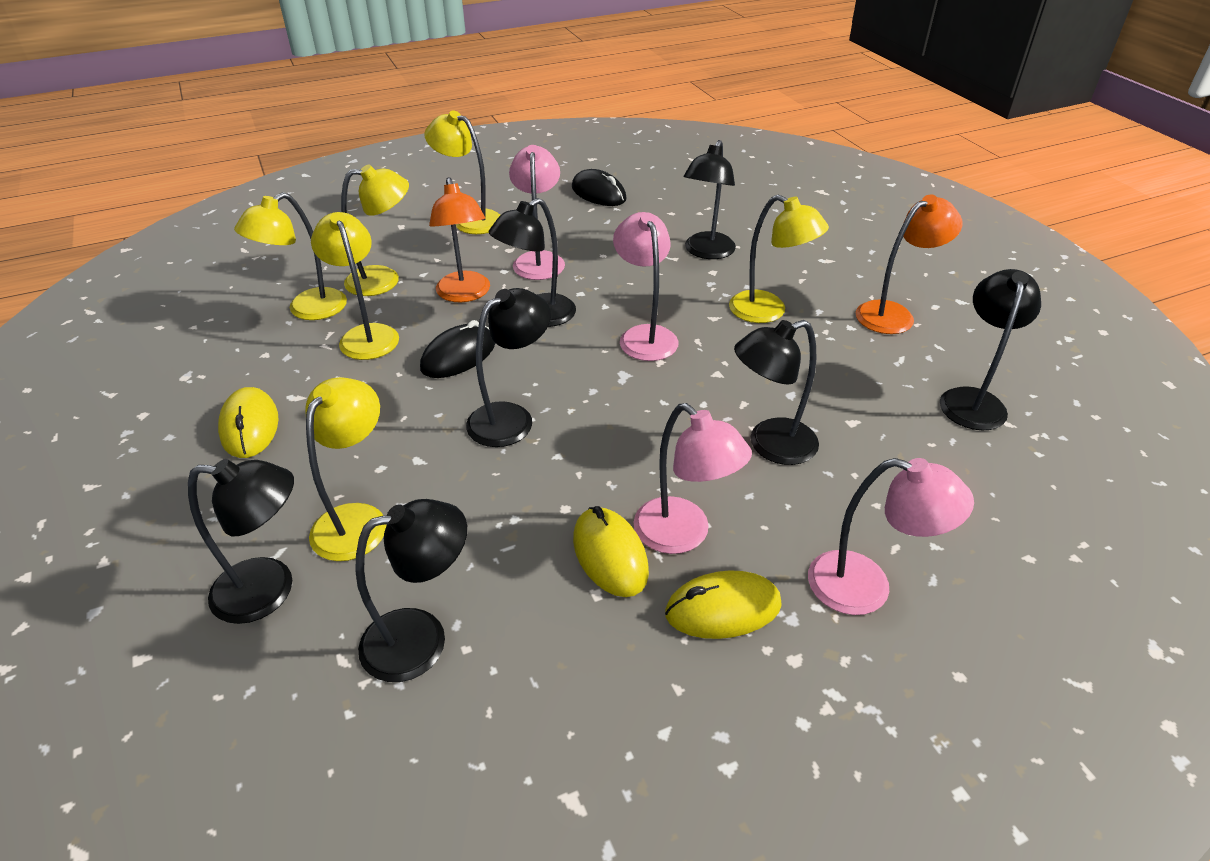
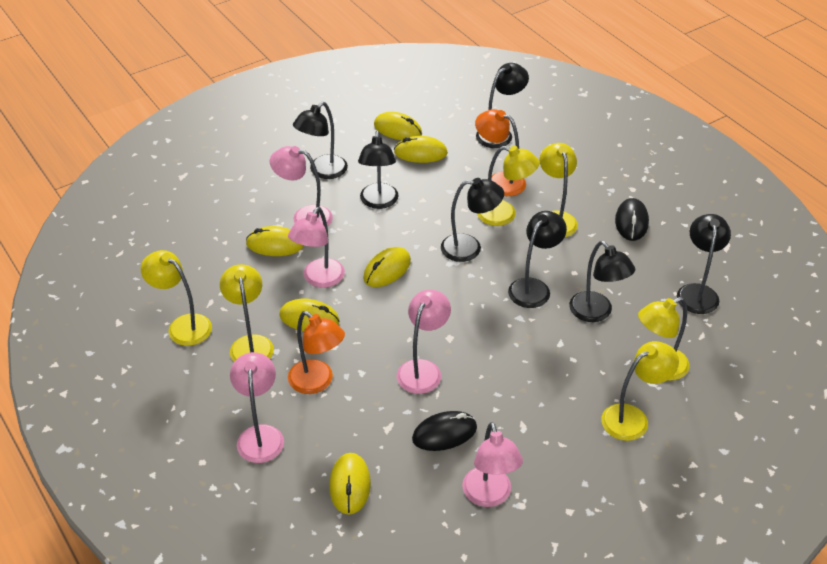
pink lamp: [509,145,565,280] [613,212,679,361] [634,403,752,554] [808,458,974,615] = 4 -> [230,352,284,463] [270,146,333,227] [288,207,345,288] [397,290,451,394] [462,422,523,507] = 5
yellow mouse: [218,387,279,458] [573,506,649,597] [665,570,782,639] = 3 -> [246,226,304,256] [279,299,340,331] [329,453,371,515] [363,247,411,287] [374,112,422,140] [394,136,448,163] = 6

